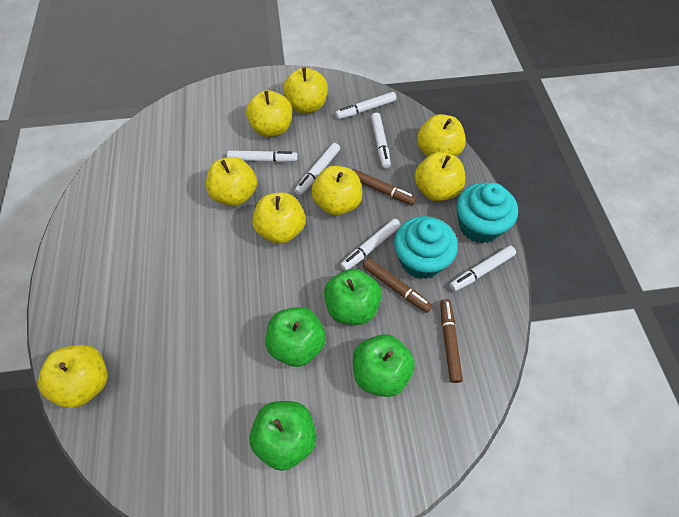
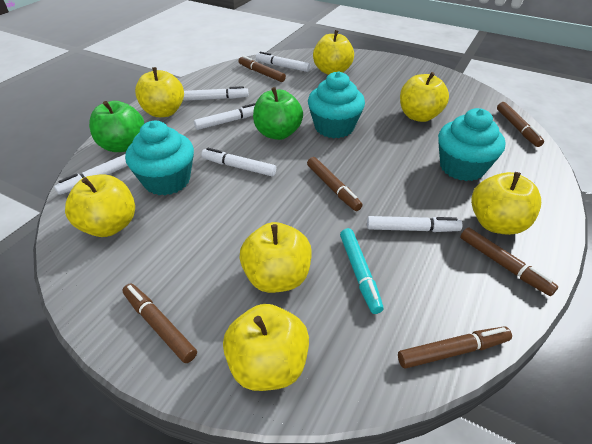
brown marker: [352,169,417,205] [363,258,433,313] [440,299,463,383] = 3 -> [122,284,197,363] [239,55,286,82] [307,157,363,211] [398,327,512,369] [460,227,558,296] [497,102,544,147] = 6
green apple: [249,401,317,471] [265,307,326,367] [324,269,382,325] [353,334,415,397] = 4 -> [89,101,145,152] [253,87,303,140] = 2
turquoise cupcake: [394,216,458,279] [457,183,518,244] = 2 -> [125,121,194,195] [308,71,365,138] [438,108,506,181] = 3
turquoise marker: none = 0 -> [340,228,384,314] = 1
yellow apple: [38,345,108,408] [206,157,257,206] [246,90,293,137] [252,193,306,244] [283,68,328,113] [311,166,362,216] [414,152,465,201] [417,114,466,157] = 8 -> [65,174,135,237] [135,67,184,117] [223,304,309,391] [240,222,312,293] [313,30,354,75] [400,72,449,122] [471,172,541,235] = 7

